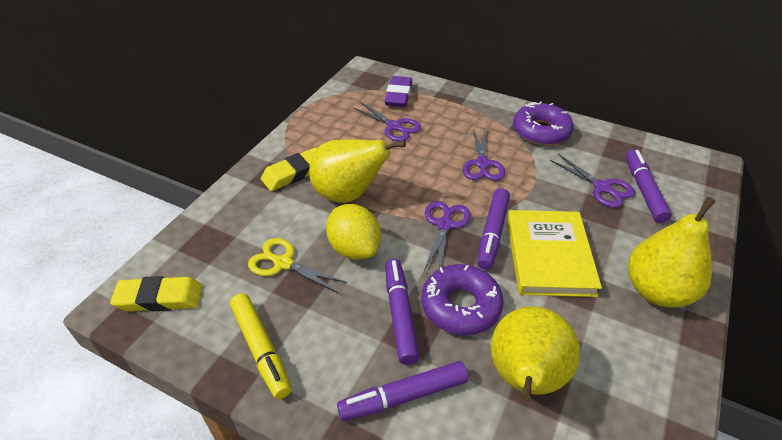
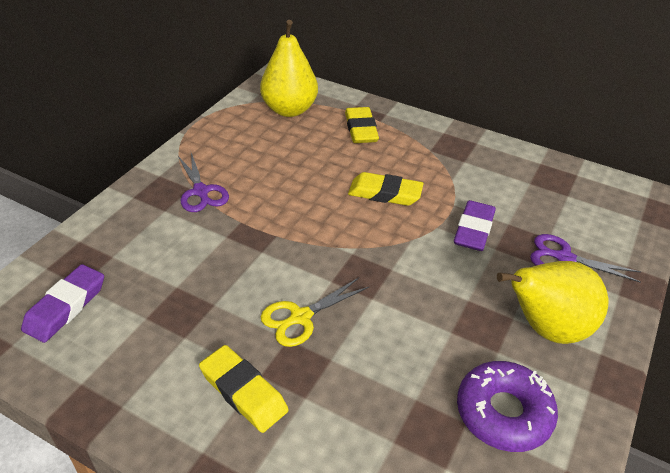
purple donut: [421,264,504,335] [513,101,574,145] = 2 -> [457,361,558,452] = 1
purple eraser: [384,76,413,107] = 1 -> [21,264,104,343] [454,200,496,251] = 2
purple marker: [337,361,468,421] [385,258,420,365] [477,188,510,270] [626,150,672,223] = 4 -> none = 0
purple scissors: [352,102,421,142] [424,201,471,270] [463,129,505,181] [550,154,635,208] = 4 -> [178,153,229,212] [530,234,641,283] = 2
yellow book: [507,210,602,297] = 1 -> none = 0
yellow eraser: [110,276,202,311] [261,148,317,191] = 2 -> [199,345,289,433] [345,107,379,143] [348,172,424,206] = 3
yellow lemon: [326,204,381,260] = 1 -> none = 0
yellow marker: [230,293,292,399] = 1 -> none = 0
yellow pear: [309,139,406,203] [491,306,580,402] [628,197,716,308] = 3 -> [260,20,318,117] [497,261,608,344] = 2

